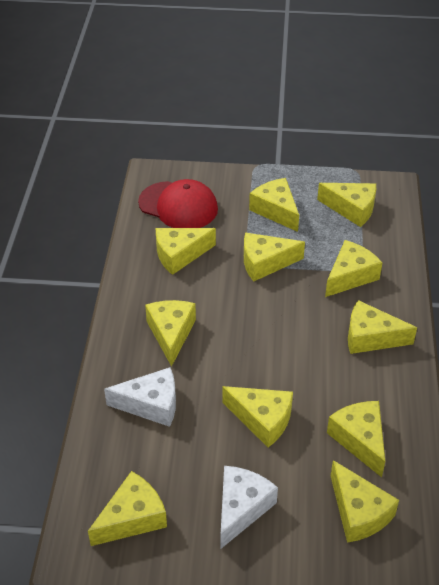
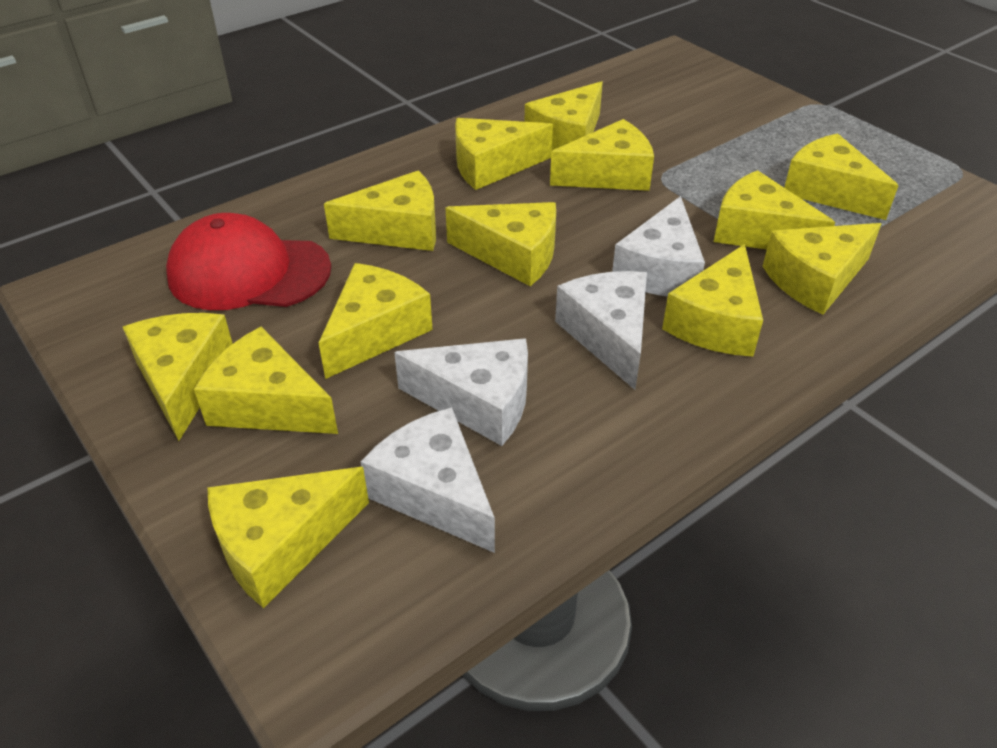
white cheese: [104,367,176,427] [220,466,278,549] = 2 -> [361,407,495,553] [394,338,528,446] [555,271,647,390] [612,196,705,297] = 4
yellow cheese: [88,471,167,546] [145,300,196,367] [156,228,216,275] [222,386,293,447] [244,233,305,282] [249,178,299,232] [317,183,376,227] [325,240,382,297] [327,401,385,477] [331,460,399,543] [348,300,417,354] = 11 -> [123,313,233,441] [194,327,338,434] [208,467,369,608] [319,263,433,379] [324,170,436,251] [445,202,556,286] [455,118,553,190] [524,81,603,151] [550,119,654,191] [662,244,763,356] [714,170,835,250] [763,223,881,315] [784,133,899,220] = 13

